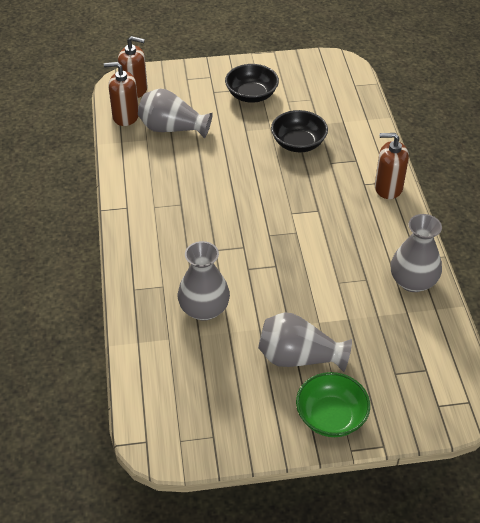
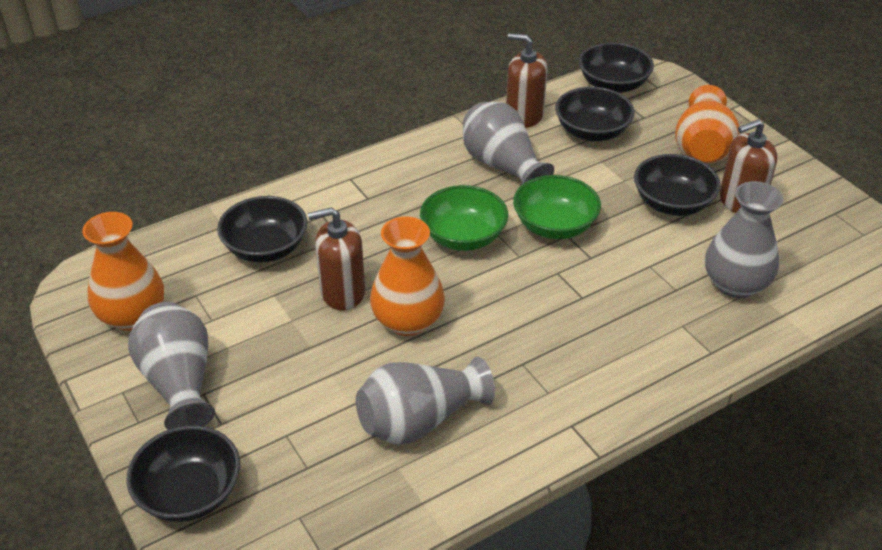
black bowl: [225,64,279,103] [271,110,328,152] = 2 -> [126,425,240,522] [217,196,307,263] [555,87,635,141] [579,42,654,93] [634,154,721,216] = 5
green bowl: [296,372,370,437] = 1 -> [420,185,508,251] [513,175,601,239] = 2
orange vase: none = 0 -> [82,212,164,331] [370,216,445,336] [675,85,740,164] = 3

